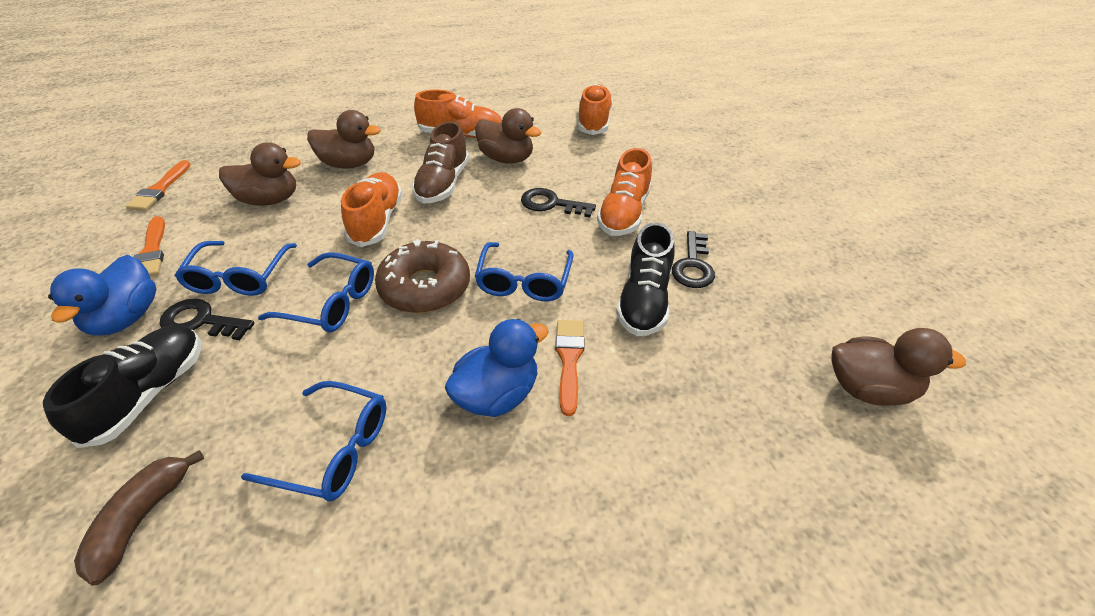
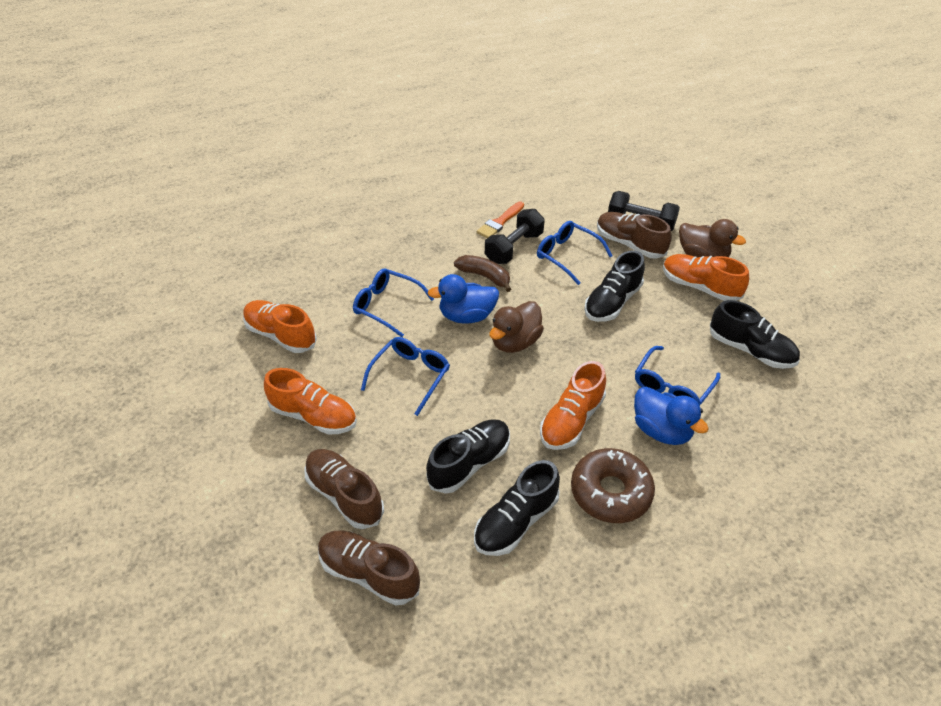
black dumbbell: none = 0 -> [485,209,545,264] [608,191,680,231] = 2
black key: [160,298,255,340] [521,188,596,217] [672,231,715,288] = 3 -> none = 0
black shoe: [43,325,201,448] [616,223,675,336] = 2 -> [426,419,510,494] [474,460,560,556] [584,251,645,322] [710,300,800,369] = 4
brown duck: [219,142,301,206] [307,110,381,169] [475,108,541,164] [831,328,966,406] = 4 -> [489,301,544,353] [679,219,746,257] = 2
brown shoe: [412,121,469,204] = 1 -> [304,449,384,529] [318,530,420,606] [597,212,672,259] = 3
orange brush: [126,160,191,211] [134,216,165,276] [555,320,584,416] = 3 -> [477,202,524,238] = 1

